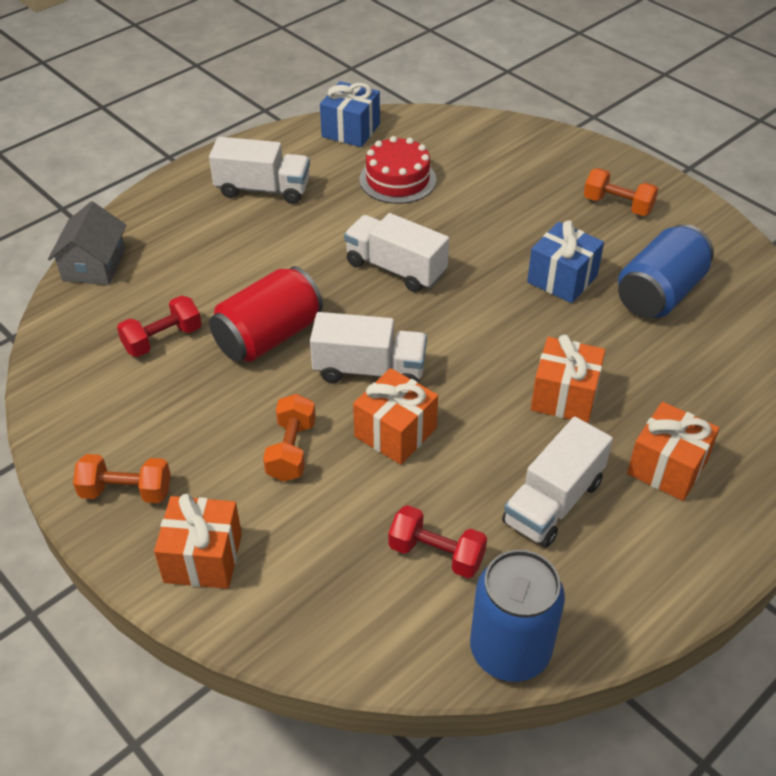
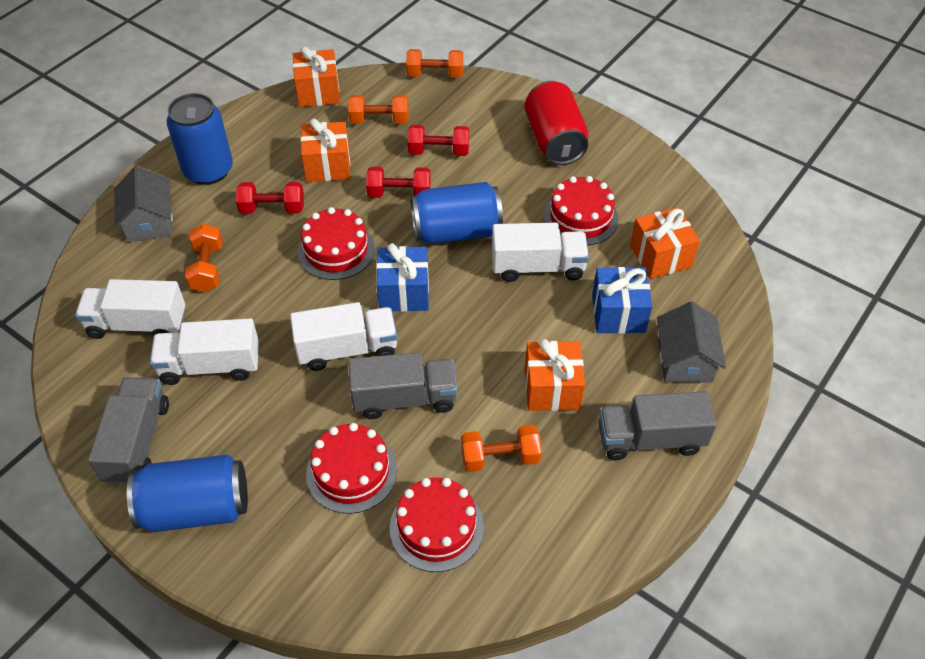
blue can: [470,550,565,682] [618,224,714,318] = 2 -> [127,455,248,532] [167,93,233,185] [410,182,503,244] = 3
grey house: [48,201,127,285] = 1 -> [114,166,173,243] [657,301,726,383] = 2
grey truck: none = 0 -> [88,377,169,485] [349,352,457,419] [599,391,717,460] = 3
orange dumbbell: [73,454,171,503] [263,394,316,482] [584,168,658,216] = 3 -> [185,224,223,292] [348,95,408,124] [406,49,463,78] [461,424,542,472] = 4
red cake: [359,136,436,204] = 1 -> [298,207,375,280] [306,423,397,514] [390,477,484,572] [544,176,618,246] = 4
red dumbbell: [117,296,202,357] [389,505,487,578] = 2 -> [236,182,304,214] [366,167,430,198] [408,125,469,156] = 3

